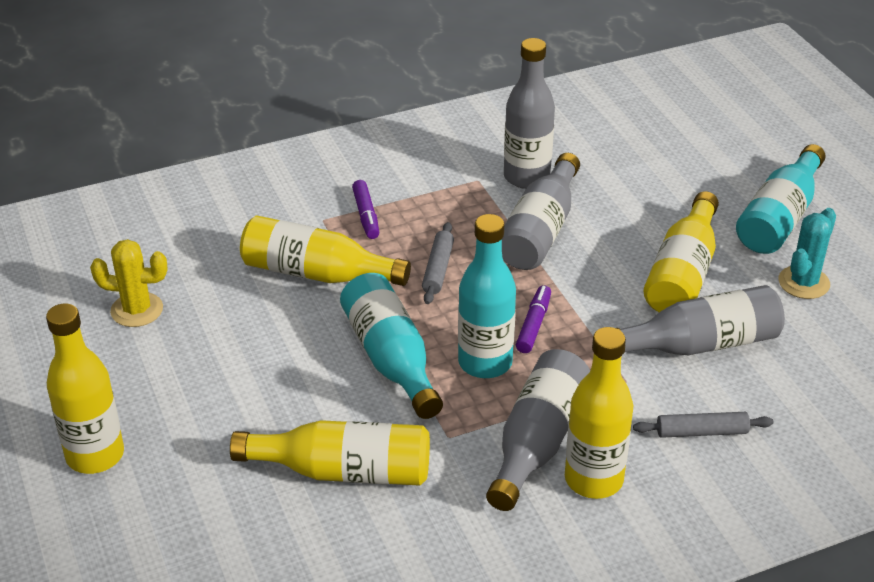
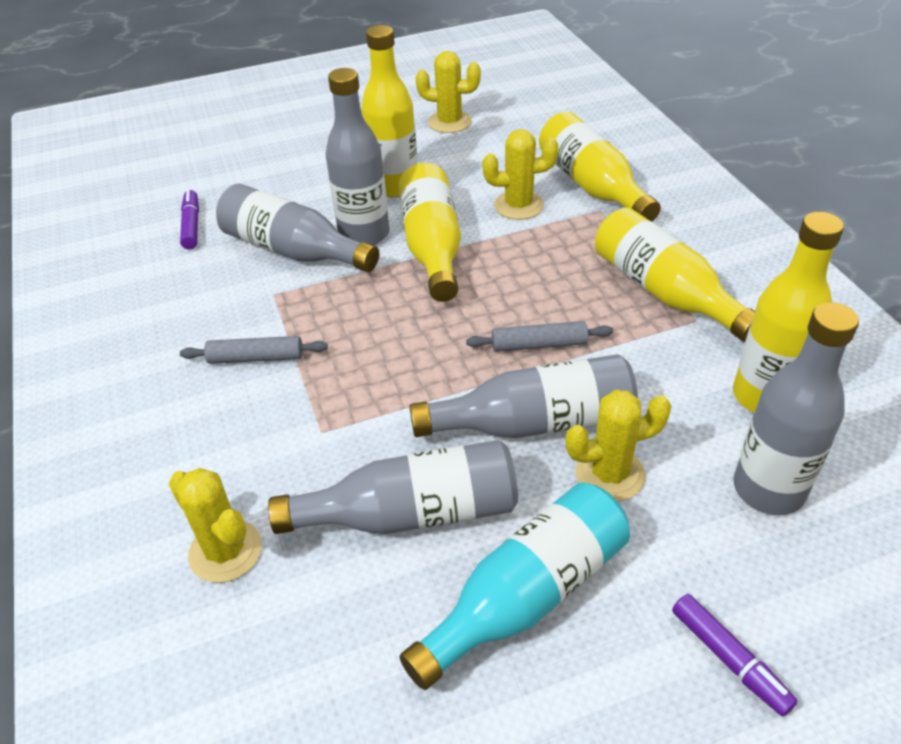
grey bottle: [486,349,590,511] [502,153,580,270] [504,38,555,189] [616,285,785,355] = 4 -> [216,184,379,272] [268,440,518,534] [326,68,390,245] [409,354,638,438] [734,302,859,515] = 5
turquoise bottle: [340,273,443,419] [458,214,516,378] [736,144,826,254] = 3 -> [399,482,630,690] = 1
turquoise cactus: [778,208,836,299] = 1 -> none = 0
yellow cactus: [90,239,167,327] = 1 -> [169,468,262,583] [415,51,481,133] [482,129,559,220] [565,390,671,502] = 4

